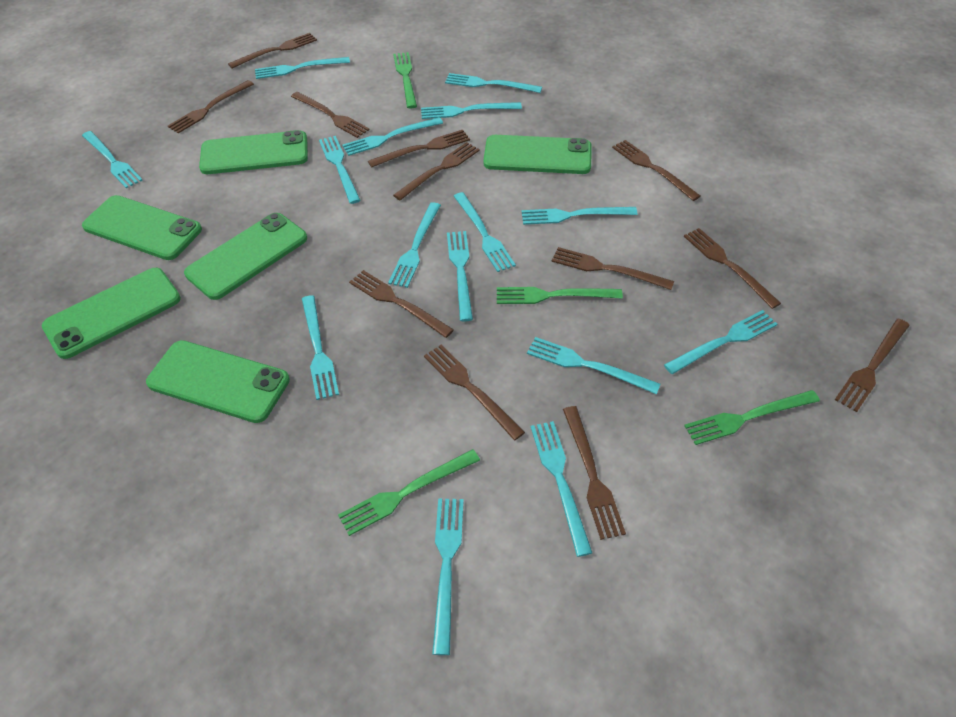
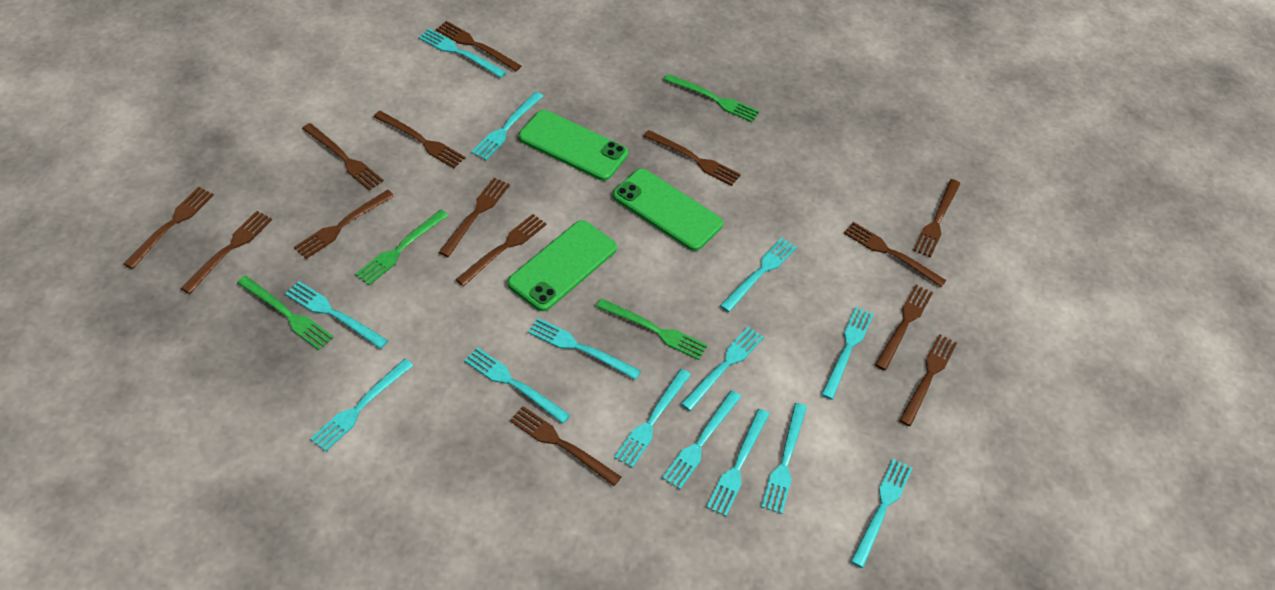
brown fork: [168,80,254,134] [228,33,317,68] [291,92,370,138] [349,270,454,338] [368,130,470,168] [393,142,480,200] [424,345,525,440] [552,247,674,290] [563,406,626,540] [612,140,700,201] [684,228,781,309] [835,319,910,412] = 12 -> [124,187,214,269] [181,211,272,294] [294,190,394,259] [302,123,384,190] [374,111,465,168] [436,21,521,71] [439,177,510,257] [455,214,547,286] [510,406,621,486] [644,130,741,186] [844,222,946,287] [875,284,933,370] [899,334,957,426] [914,179,961,257] = 14
green phone: [42,268,181,359] [82,195,202,260] [146,340,290,423] [184,213,307,300] [199,130,308,174] [483,135,592,174] = 6 -> [507,220,617,311] [519,110,628,181] [613,169,723,251] = 3
turquoise fork: [82,131,143,188] [255,57,350,79] [302,295,339,400] [319,136,361,204] [342,117,443,156] [388,202,441,288] [421,102,522,119] [432,498,464,655] [445,73,542,93] [447,231,473,322] [454,192,516,272] [522,207,637,225] [527,337,660,394] [531,421,592,557] [664,310,777,374] = 15 -> [285,281,388,349] [310,359,414,452] [418,29,506,78] [464,347,570,424] [471,92,543,160] [528,318,641,380] [614,369,691,468] [662,391,741,489] [681,326,764,411] [706,409,769,516] [720,238,797,312] [761,403,807,514] [821,307,873,400] [851,459,913,568] = 14

